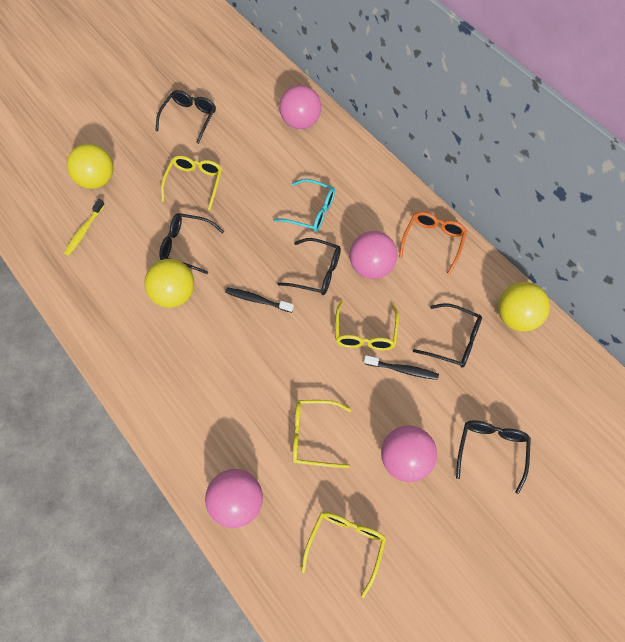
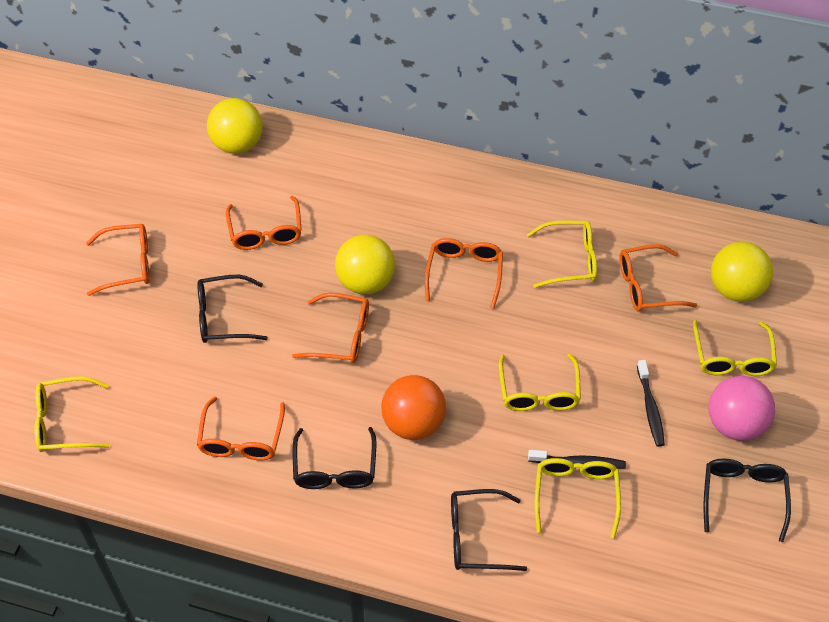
black glasses: [155,90,216,144] [159,213,224,274] [277,238,341,295] [413,303,482,368] [456,420,531,494] = 5 -> [197,275,268,343] [292,427,376,489] [451,489,527,571] [704,459,791,542] = 4
orange ball: none = 0 -> [381,375,446,440] = 1
orange glasses: [399,212,467,274] = 1 -> [86,224,150,296] [197,397,285,460] [226,196,302,250] [292,293,369,363] [425,238,503,309] [619,244,697,312] = 6
pink ball: [205,469,263,528] [279,85,321,129] [350,231,397,279] [381,425,437,482] = 4 -> [708,376,775,441] = 1
turquoise glasses: [273,179,335,232] = 1 -> none = 0
yellow glasses: [161,156,222,210] [293,400,351,468] [301,512,386,598] [335,301,399,351] = 4 -> [35,376,110,452] [499,354,581,411] [527,221,597,288] [534,458,621,539] [693,320,777,376] = 5
yellow toothbrush: [64,199,105,256] = 1 -> none = 0

